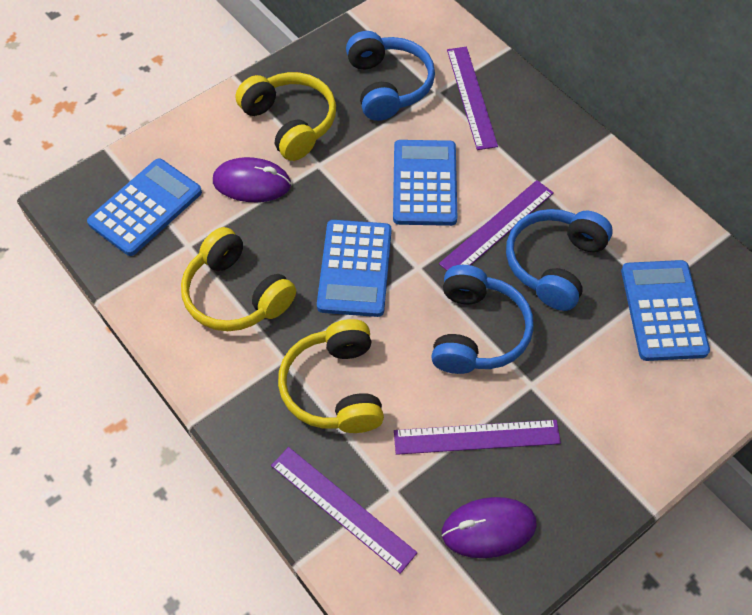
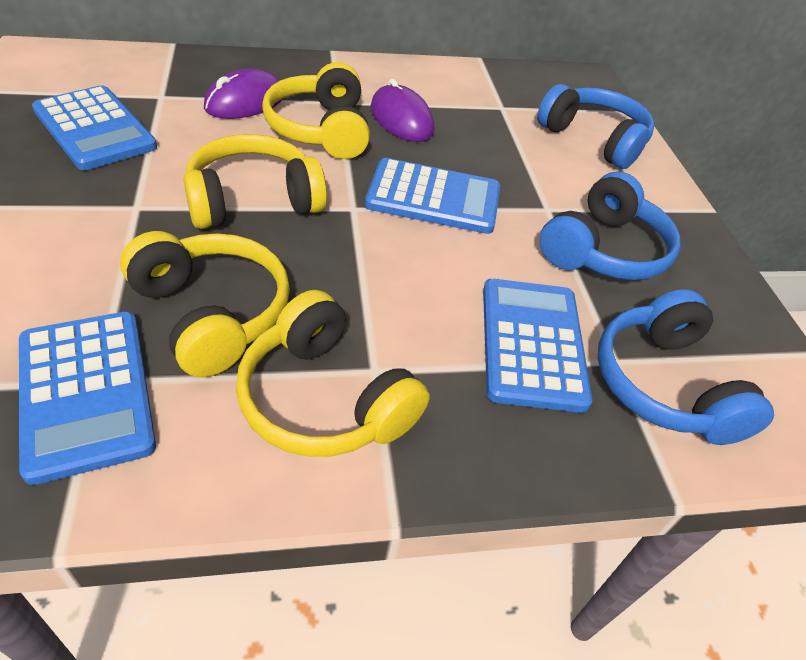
purple ruler: [271,447,417,574] [394,420,561,455] [439,180,554,271] [447,47,498,150] = 4 -> none = 0
yellow headphones: [181,227,296,331] [236,72,336,161] [278,319,384,433] = 3 -> [120,231,290,377] [183,134,327,229] [236,290,430,457] [262,62,370,159] = 4

